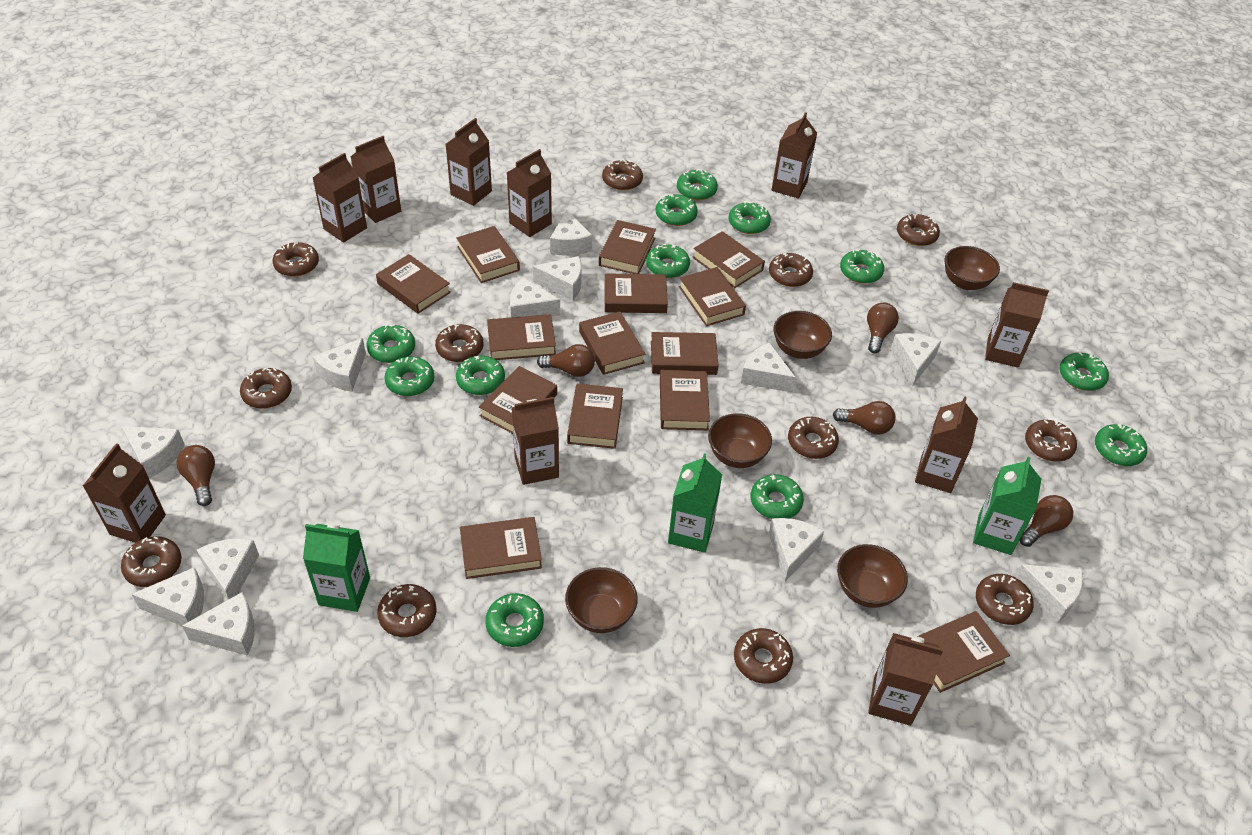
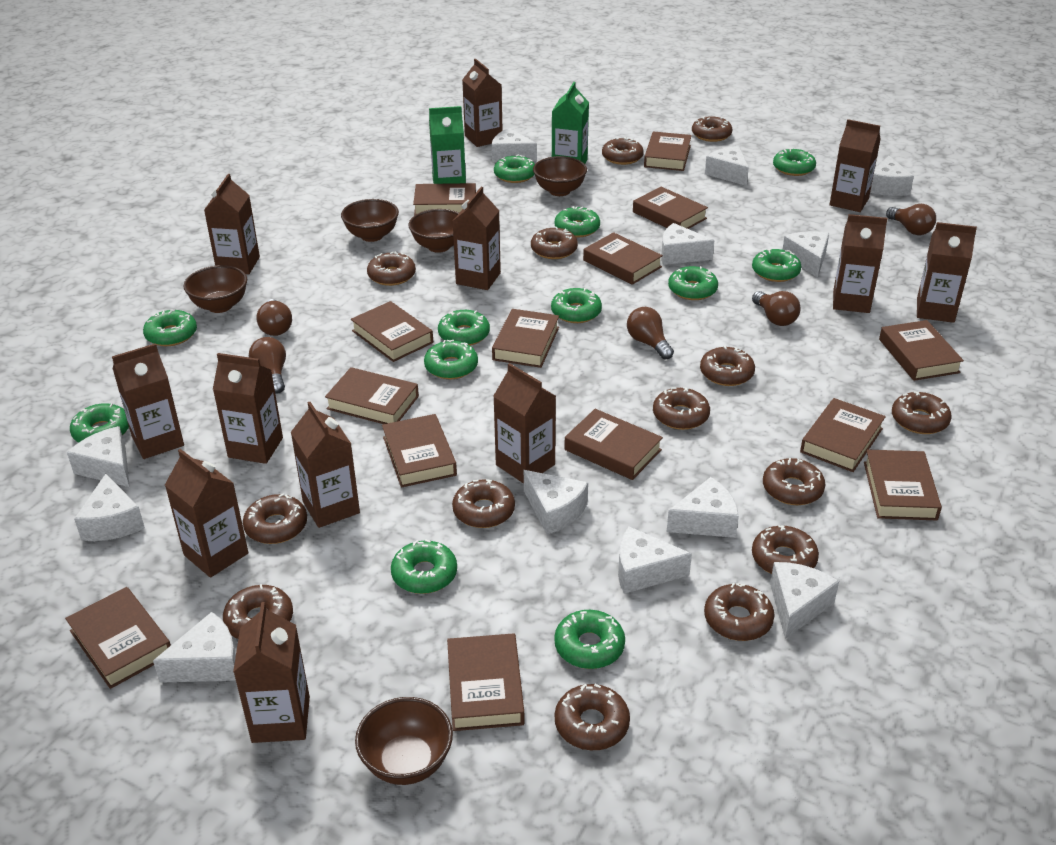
brown carton: [83,443,166,543] [313,153,367,243] [351,136,401,223] [446,118,492,206] [506,149,552,237] [512,397,559,485] [771,112,817,199] [868,633,943,726] [915,396,978,493] [985,282,1049,367] = 10 -> [112,343,184,459] [165,449,248,578] [204,174,260,275] [213,353,283,464] [233,602,310,743] [291,402,360,528] [453,187,501,290] [462,59,503,147] [493,363,556,484] [829,119,881,212] [833,214,887,313] [917,222,977,323] = 12
brown donut: [121,536,182,587] [240,367,292,409] [272,242,319,277] [377,584,437,637] [435,324,483,362] [602,159,643,191] [734,628,793,684] [769,253,813,287] [788,417,839,459] [897,214,940,246] [976,574,1034,625] [1025,420,1077,462] = 12 -> [223,584,293,639] [243,493,307,544] [367,251,416,286] [452,479,515,528] [531,227,578,259] [555,684,630,750] [602,137,644,165] [653,387,710,430] [692,116,732,142] [700,346,755,386] [704,583,775,641] [752,526,819,574] [763,458,825,505] [892,392,952,434] = 14
green carton: [303,523,370,612] [668,453,722,553] [973,457,1041,555] = 3 -> [429,106,466,184] [552,82,589,164] = 2

